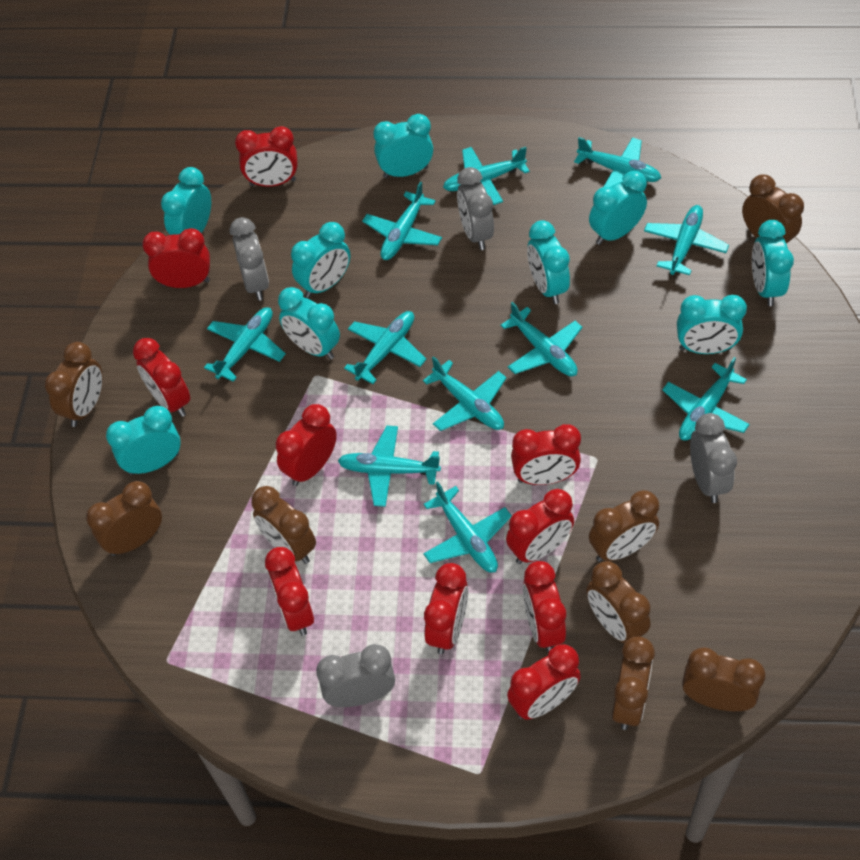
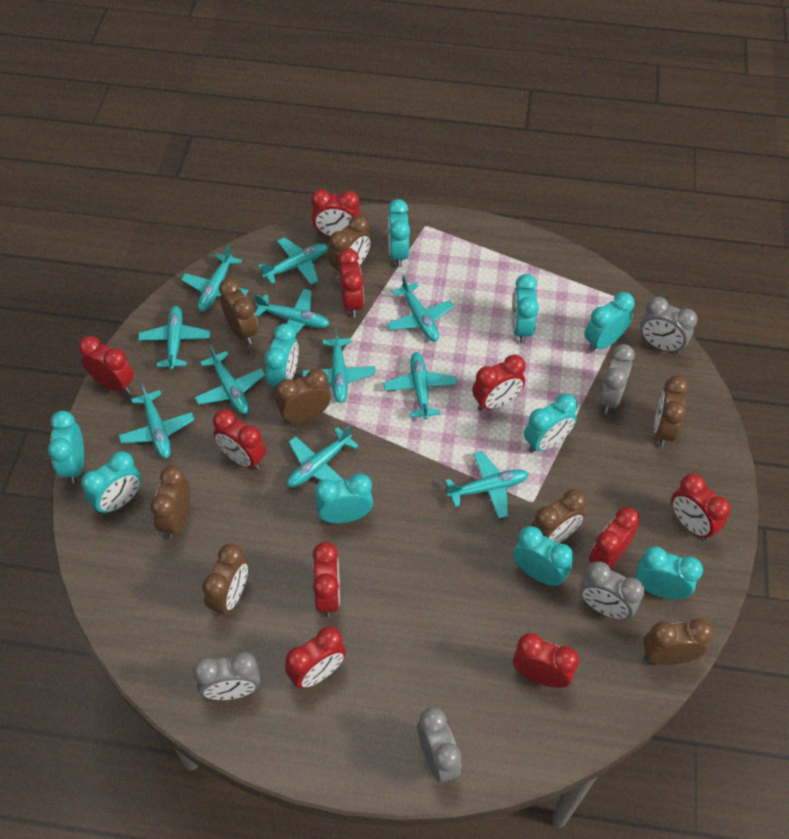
grey clock: [230,217,269,301] [316,644,395,707] [457,167,494,250] [690,413,737,503] = 4 -> [193,651,260,700] [417,707,461,783] [580,561,645,620] [598,344,635,413] [640,297,697,354] = 5
turquoise clock: [106,406,181,475] [161,167,211,235] [278,287,340,360] [291,222,350,298] [373,114,433,178] [527,220,570,304] [589,171,647,245] [677,295,747,354] [752,220,794,306] = 9 -> [48,411,84,484] [81,451,142,515] [265,324,299,386] [315,473,373,523] [388,199,410,267] [512,274,539,344] [513,526,574,586] [524,394,578,453] [585,292,634,352] [636,546,703,599] = 10

